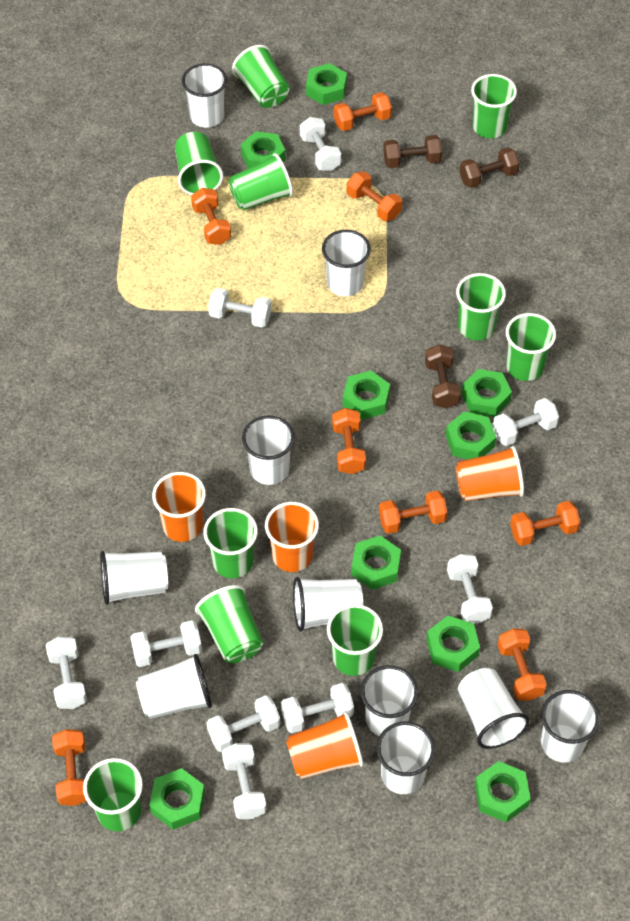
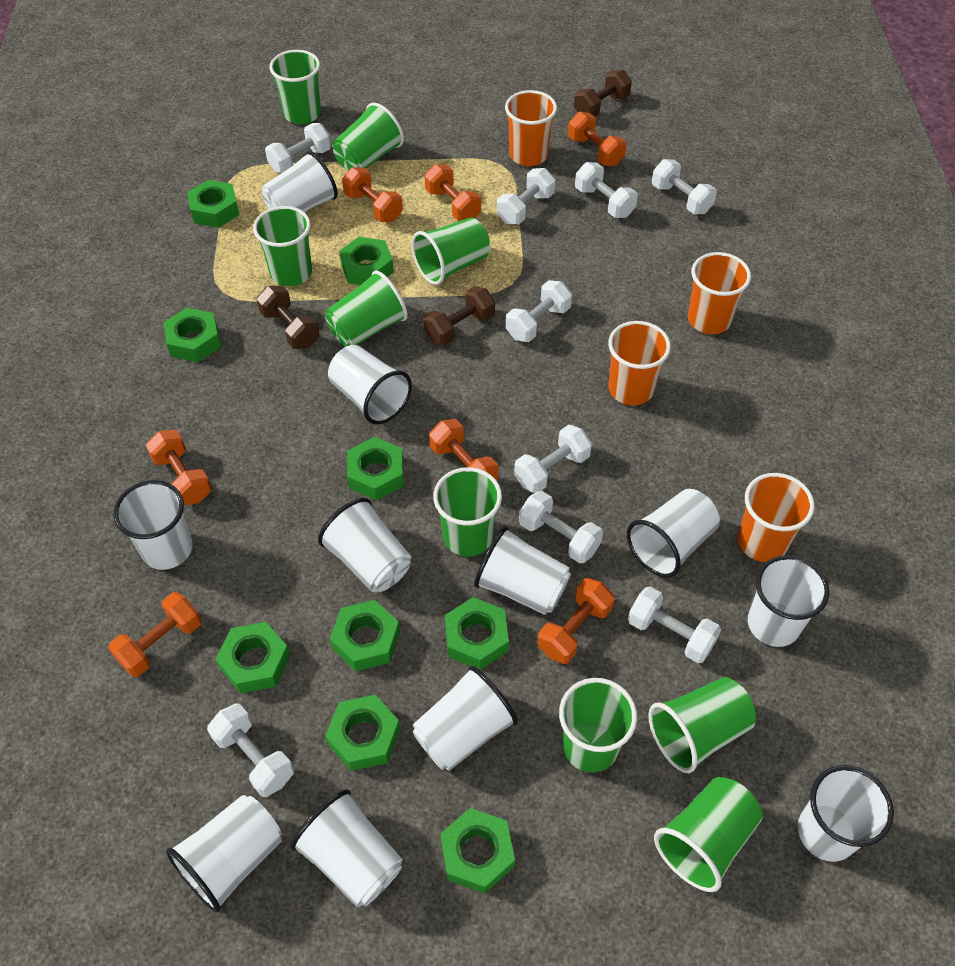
green cup: [83,758,143,831] [175,132,223,195] [195,585,263,663] [203,508,258,578] [229,153,293,211] [232,45,289,108] [327,604,383,676] [456,273,506,341] [471,74,517,138] [506,313,556,381] = 10 -> [253,206,312,286] [270,50,321,124] [325,271,408,347] [332,103,404,171] [412,217,490,285] [433,467,502,557] [559,678,637,772] [648,677,756,773] [654,777,763,892] = 9
orange dumbbell: [52,729,86,806] [191,188,231,245] [332,408,366,474] [334,92,392,131] [347,171,402,221] [379,490,447,534] [498,629,547,701] [510,501,580,546] = 8 -> [108,592,202,677] [146,430,212,505] [342,167,403,222] [425,164,481,221] [429,419,498,480] [538,578,615,664] [568,112,626,166] = 7
white cup: [100,551,168,605] [136,654,212,719] [182,63,227,128] [242,415,295,485] [293,577,363,631] [322,230,371,296] [361,665,418,736] [377,722,435,794] [458,668,529,749] [541,690,600,763] = 10 -> [113,480,193,570] [166,795,282,912] [262,151,338,212] [290,789,403,907] [318,498,411,592] [328,345,412,424] [412,666,518,771] [474,527,571,615] [627,489,720,578] [748,555,829,647] [798,765,894,862] = 11

